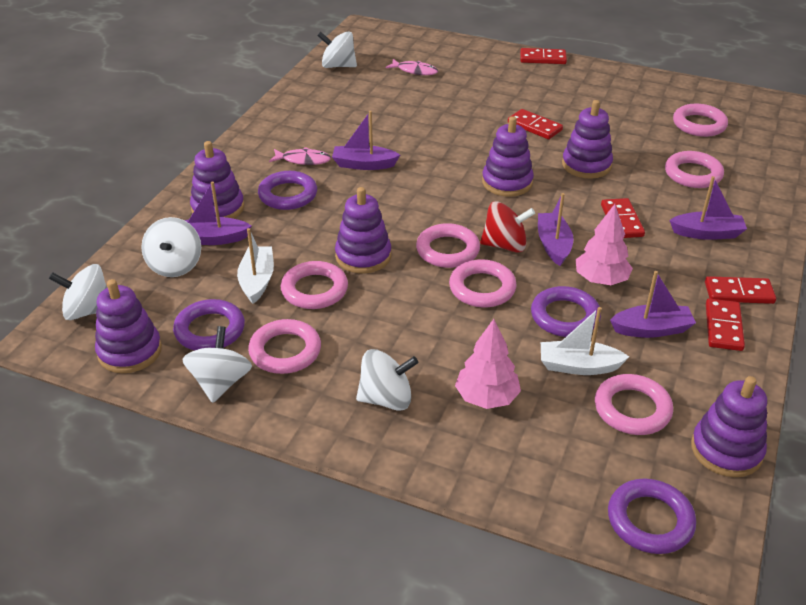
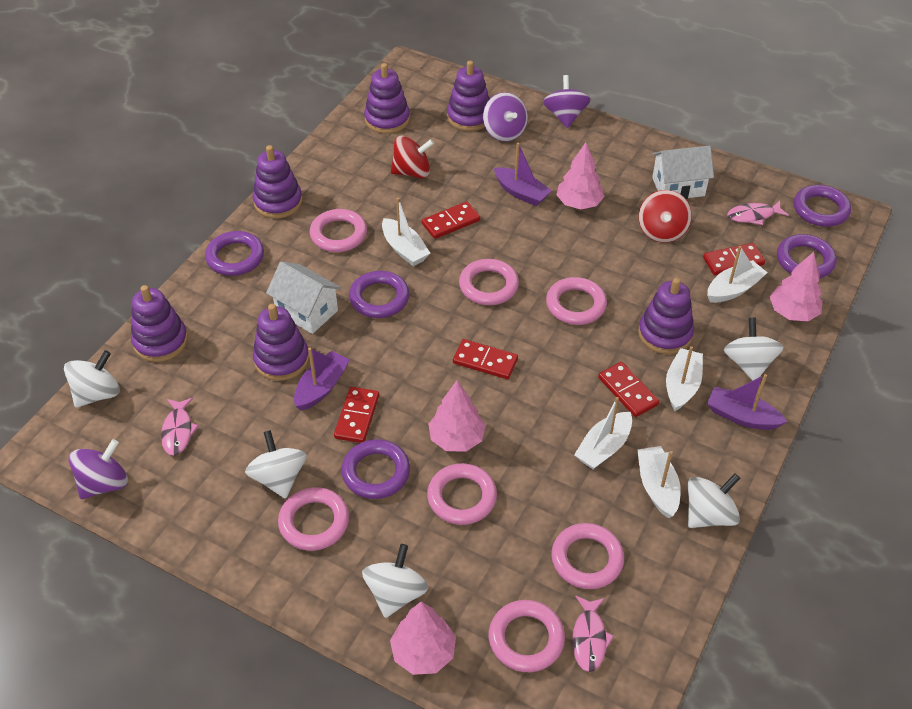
pink fish: [269,147,331,165] [385,59,438,75] = 2 -> [161,398,199,456] [572,595,614,672] [727,201,789,225] = 3
pink tree: [455,319,521,409] [575,204,633,285] = 2 -> [390,602,456,675] [428,381,486,452] [556,143,605,210] [770,252,823,321] = 4
purple boat: [185,182,252,245] [332,111,400,170] [538,193,574,266] [610,271,696,338] [669,176,747,240] = 5 -> [294,347,350,411] [494,143,552,206] [707,374,787,430] = 3
purple ring: [173,299,245,350] [258,171,317,210] [531,286,601,337] [608,479,696,554] = 4 -> [205,231,264,276] [341,439,410,499] [349,271,409,318] [777,234,837,278] [794,185,851,227] = 5
purple spinning top: none = 0 -> [69,439,128,499] [483,92,528,142] [543,75,591,128] = 3
red spinning top: [480,201,535,253] = 1 -> [391,136,434,179] [639,190,692,243] = 2
white boat: [237,228,274,304] [541,307,629,375] = 2 -> [382,198,430,266] [574,397,632,469] [637,446,681,518] [666,346,703,411] [707,246,767,303] = 5
white house: none = 0 -> [266,261,341,334] [652,145,714,199] = 2

